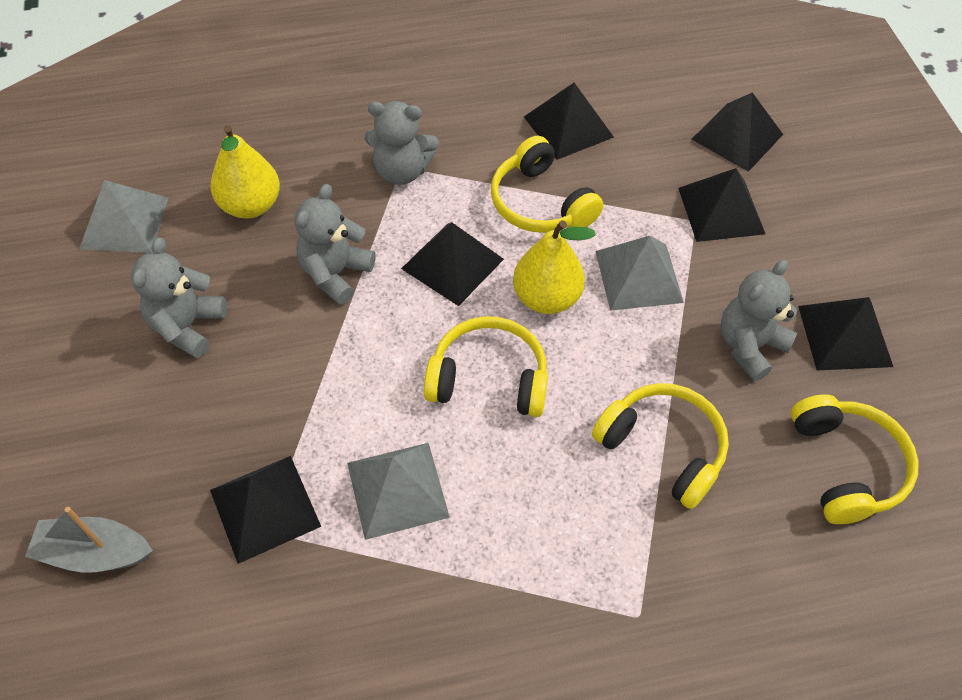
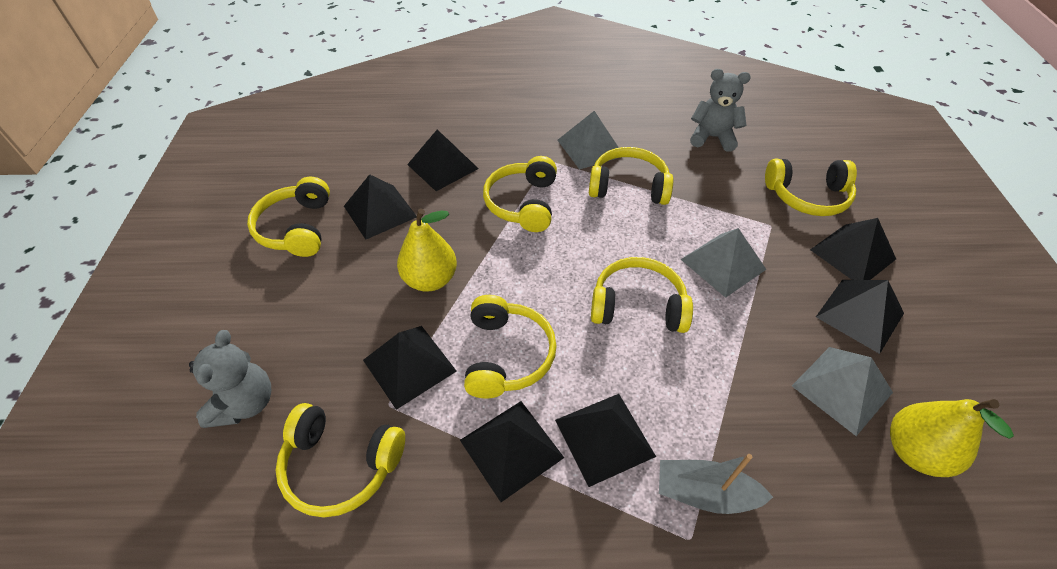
black pyramid: [210,456,321,564] [401,222,504,306] [524,83,614,160] [678,168,765,242] [692,92,783,172] [798,297,893,370] = 6 -> [344,174,417,239] [363,326,457,410] [407,129,479,191] [460,401,564,502] [555,394,656,487] [810,218,896,280] [816,280,904,354] = 7
grey teddy bear: [131,237,227,358] [295,184,376,305] [365,101,439,185] [720,260,797,381] = 4 -> [189,330,271,428] [690,69,751,152] = 2
yellow headphones: [424,316,548,417] [491,136,604,233] [592,383,729,509] [791,394,919,524] = 4 -> [247,177,330,257] [276,403,405,517] [464,295,557,399] [483,156,557,232] [589,147,673,205] [591,257,693,333] [765,159,857,216] = 7

